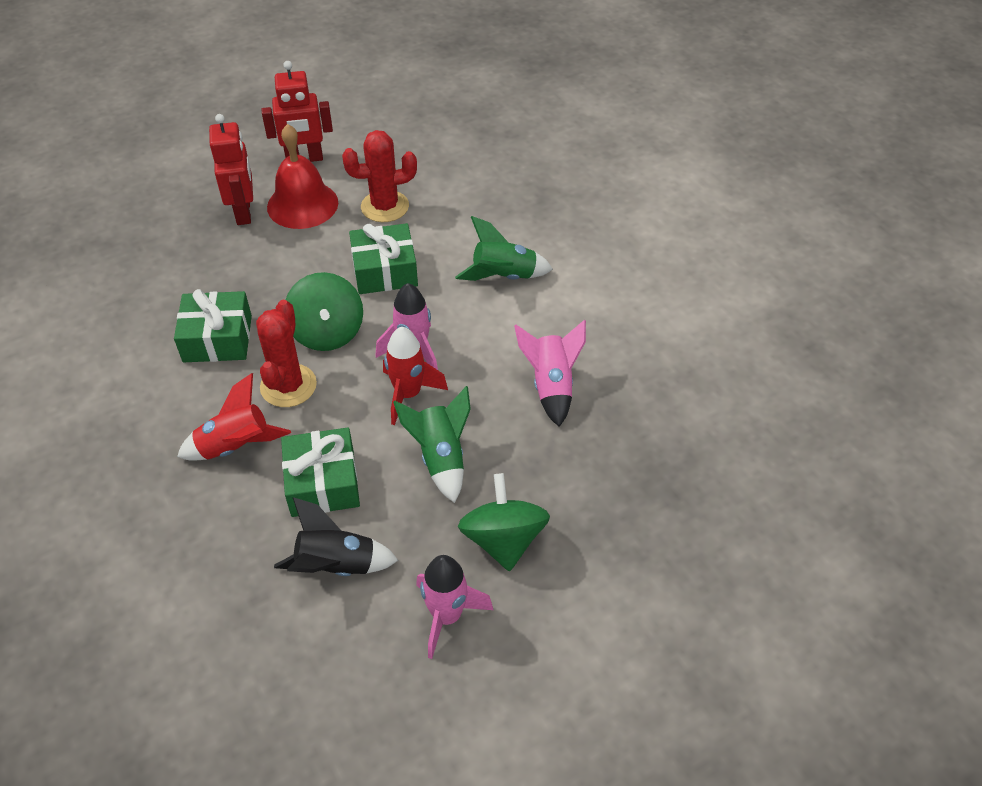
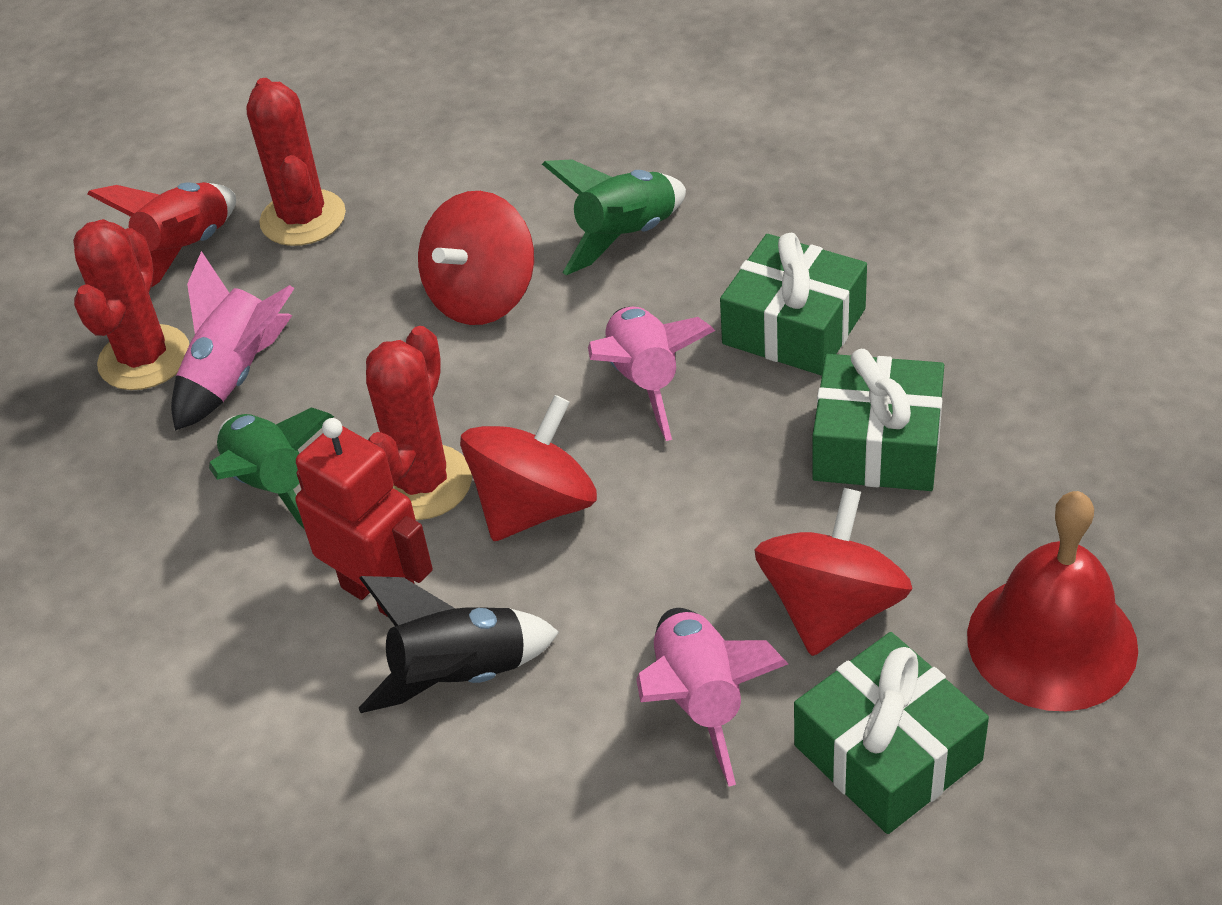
green spinning top: [286,272,363,351] [458,473,550,571] = 2 -> none = 0
red cactus: [256,300,317,407] [342,130,417,222] = 2 -> [73,219,189,390] [246,78,346,246] [366,326,472,520] = 3
red robot: [209,114,253,225] [262,61,333,162] = 2 -> [296,418,433,617] = 1
red rocket: [177,373,291,461] [383,327,448,425] = 2 -> [87,182,236,287] = 1
red spinning top: none = 0 -> [418,191,534,325] [460,395,597,541] [754,488,913,656] = 3

